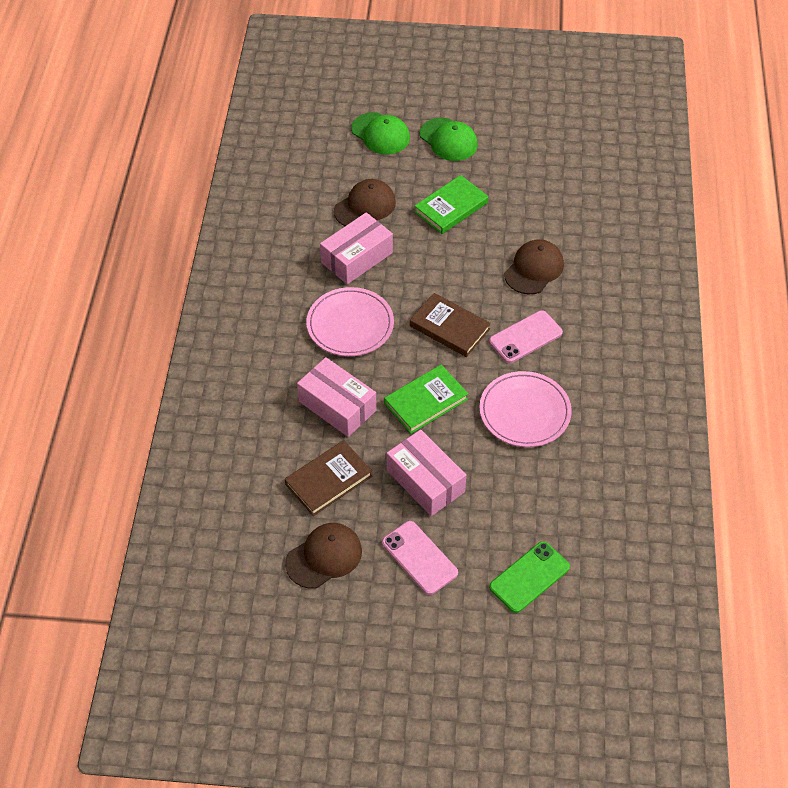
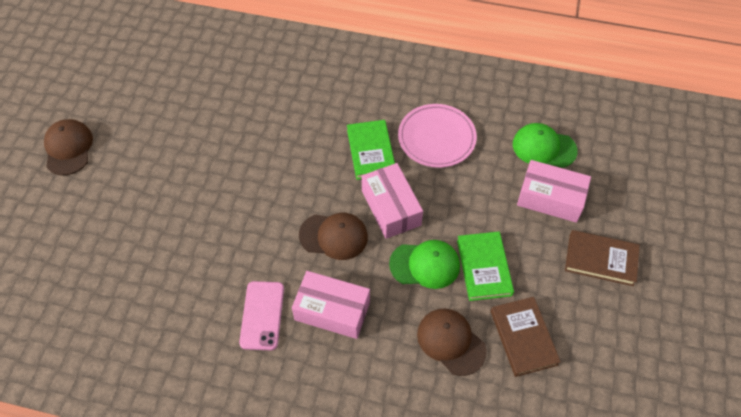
green phone: [489,541,570,613] = 1 -> none = 0
pink phone: [382,521,458,595] [489,310,563,363] = 2 -> [239,281,284,350] = 1
pink plate: [306,287,394,356] [479,371,572,447] = 2 -> [398,104,477,168] = 1

